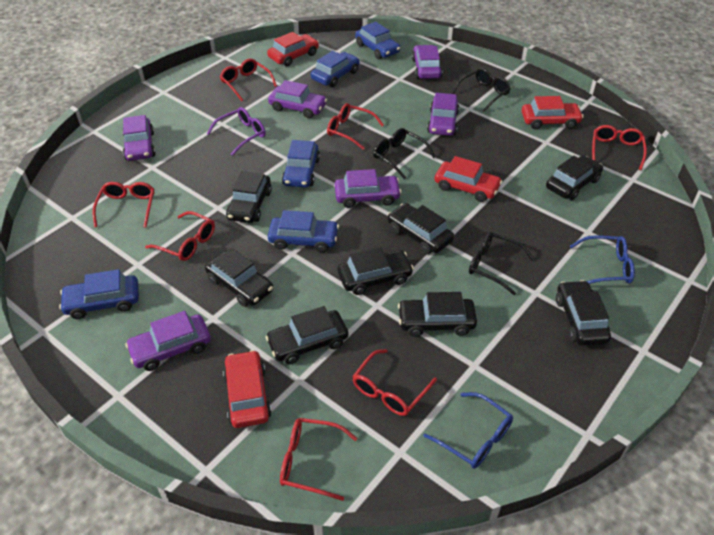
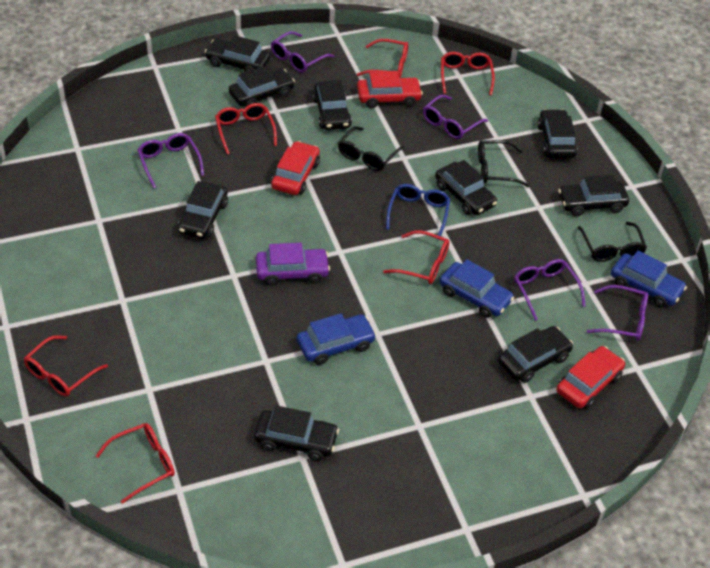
black car: [205,248,273,307] [226,171,272,223] [266,306,348,364] [338,247,414,295] [388,203,454,254] [398,292,477,337] [546,155,603,200] [556,280,611,346] = 8 -> [178,181,228,239] [205,35,270,72] [229,66,295,107] [254,405,339,461] [313,80,352,130] [435,160,497,215] [498,326,573,383] [537,109,577,158] [558,175,629,217] = 9
blue car: [59,269,139,319] [268,210,339,253] [282,140,320,187] [311,51,360,87] [355,22,400,59] = 5 -> [297,313,376,365] [439,259,514,318] [611,251,687,307] = 3
blue glasses: [423,392,513,469] [570,235,635,284] = 2 -> [386,184,450,240] = 1
purple car: [122,115,156,161] [125,311,211,371] [268,80,327,118] [335,169,401,208] [412,45,443,79] [427,93,459,136] = 6 -> [256,243,330,286] = 1
purple glasses: [207,107,266,156] = 1 -> [137,133,204,189] [271,31,334,73] [423,95,488,139] [514,259,586,321] [587,285,648,341] = 5
red car: [223,350,271,428] [267,32,319,66] [435,156,502,202] [522,96,583,129] = 4 -> [271,141,320,195] [357,71,423,108] [556,346,625,409] = 3
red glasses: [92,182,154,228] [145,211,215,261] [220,59,277,101] [280,418,357,501] [327,103,384,150] [352,349,437,416] [592,125,647,170] = 7 -> [24,335,108,397] [95,423,175,504] [215,103,277,154] [357,39,408,78] [383,230,450,284] [441,52,495,95] = 6

